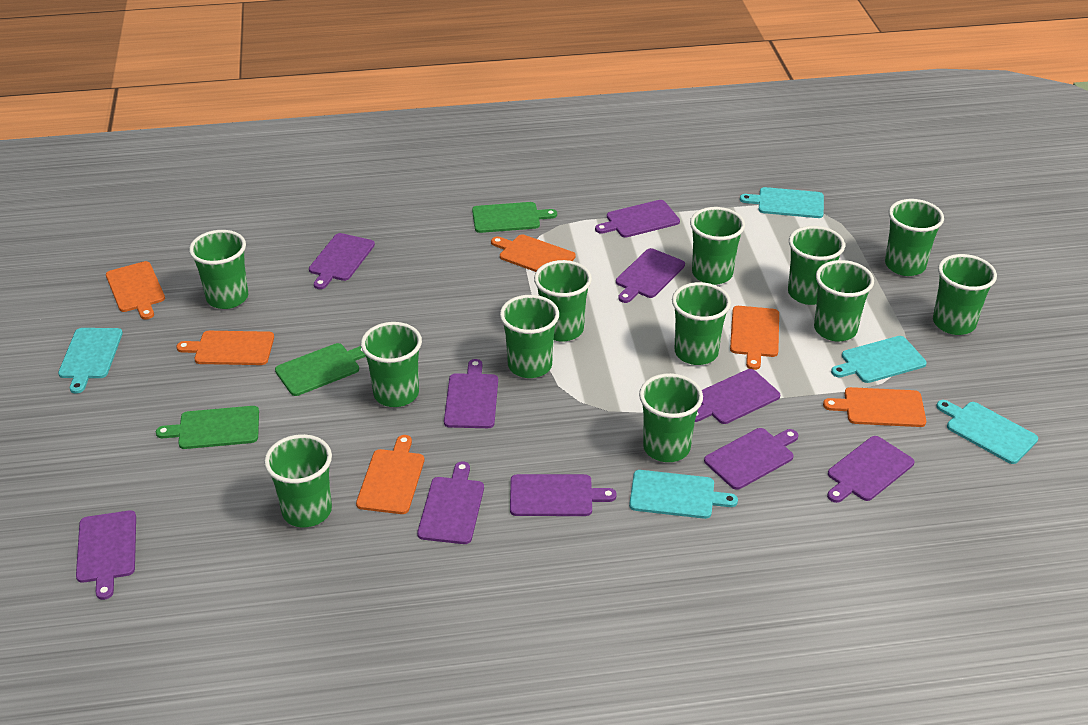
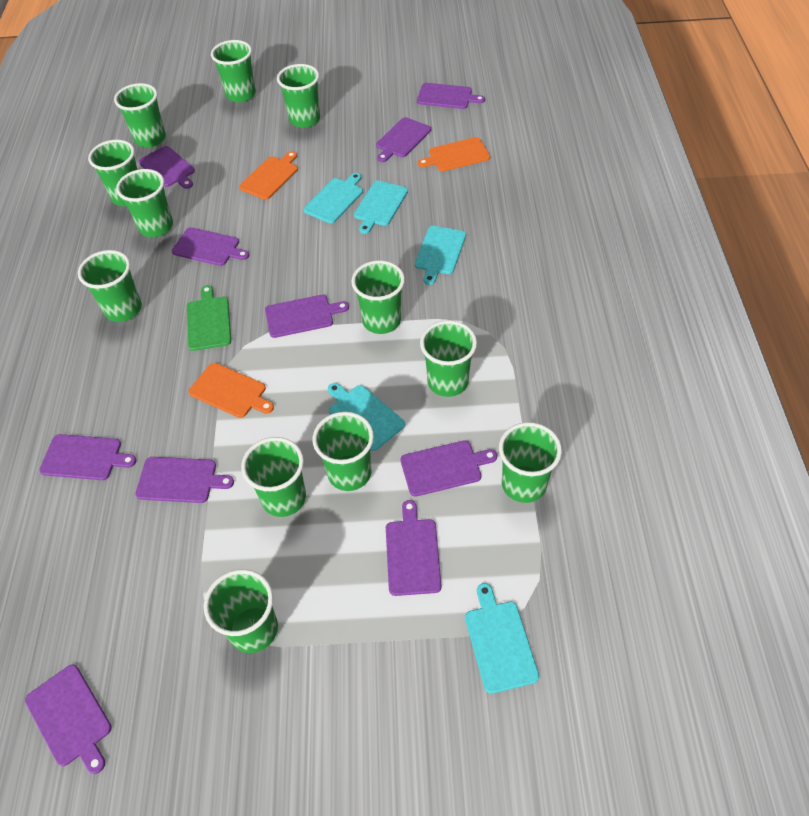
green cutting board: [156,406,259,449] [275,343,366,396] [472,202,557,233] = 3 -> [187,285,231,351] = 1
orange cutting board: [106,261,165,319] [176,331,274,365] [356,435,424,514] [491,235,576,272] [730,306,779,370] [823,387,926,427] = 6 -> [189,363,274,418] [239,151,298,200] [418,137,490,172] = 3

